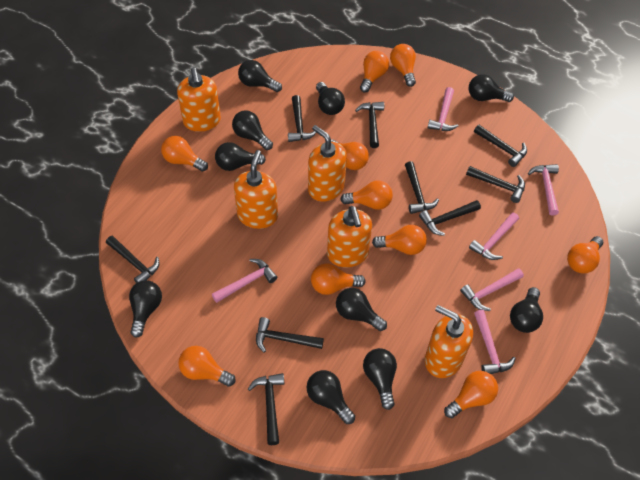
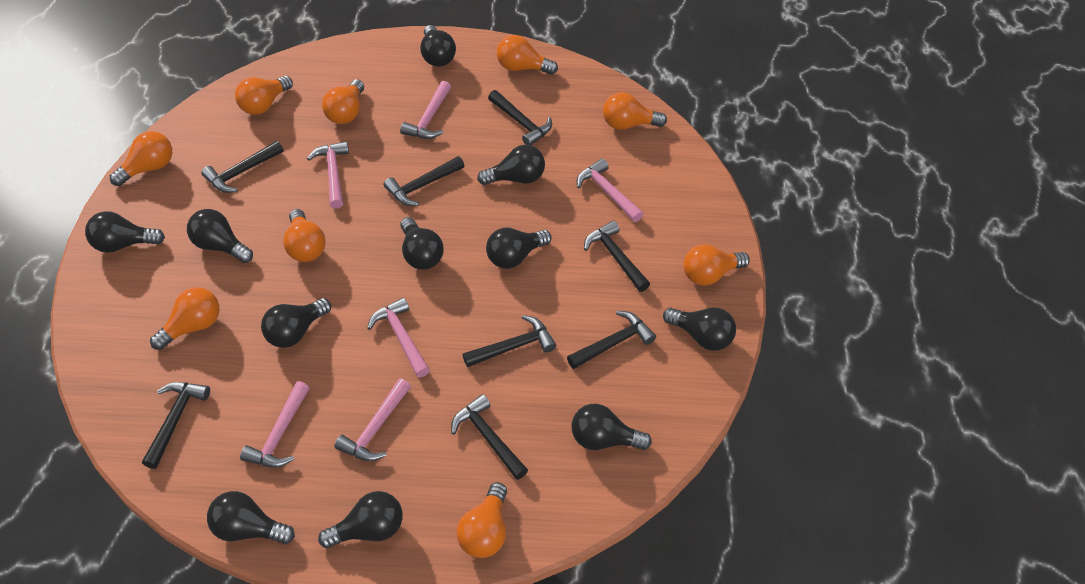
black hammer: [106,236,159,283] [248,373,284,445] [256,317,324,353] [288,95,316,142] [355,102,384,148] [405,161,439,214] [419,200,481,236] [466,166,525,203] [474,125,527,167] = 9 -> [142,382,210,469] [201,141,283,193] [384,156,464,206] [451,394,528,480] [463,315,556,367] [488,90,552,145] [567,311,656,369] [584,220,650,292] = 8
black light bulb: [129,280,162,338] [215,142,266,171] [232,110,273,150] [238,60,282,92] [307,370,355,424] [316,82,345,115] [336,288,387,331] [363,348,397,410] [469,74,514,102] [510,287,543,333] = 10 -> [85,211,165,253] [187,209,253,263] [207,491,295,544] [261,298,331,348] [318,491,403,548] [400,217,444,270] [420,25,456,67] [477,145,545,185] [486,228,552,269] [571,404,652,450] [663,308,736,351] = 11
orange light bulb: [161,136,208,172] [178,346,236,387] [311,263,366,295] [331,140,369,170] [340,180,393,210] [360,51,389,93] [372,225,427,255] [390,44,416,87] [444,371,498,418] [567,236,603,274] = 10 -> [110,131,172,186] [150,287,219,350] [235,76,293,115] [283,209,326,262] [322,79,364,124] [457,482,507,558] [497,35,558,75] [603,92,667,130] [683,244,750,286] = 9
orange soap dispenser: [177,67,221,132] [234,150,278,229] [308,125,347,202] [327,206,372,267] [425,305,473,378] = 5 -> none = 0

